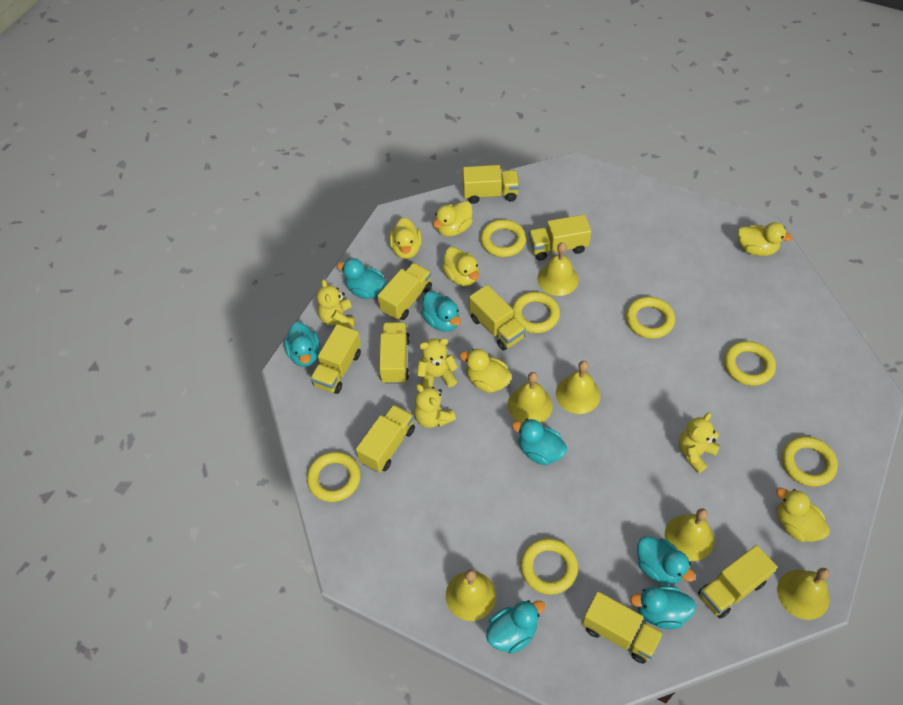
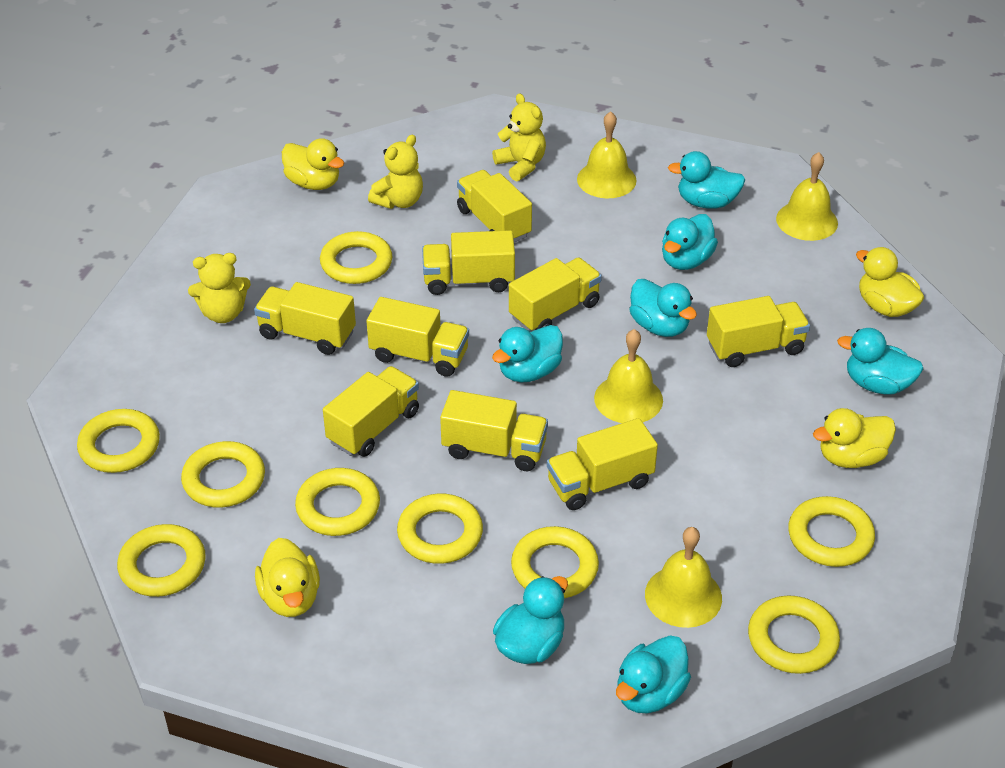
yellow bell: [446,569,496,621] [508,372,553,423] [537,242,579,296] [556,361,601,414] [665,508,715,561] [777,568,830,620] = 6 -> [577,111,637,198] [594,329,663,423] [645,527,722,628] [776,152,838,241] = 4
yellow duck: [389,217,422,259] [432,201,473,237] [442,247,479,286] [460,349,512,393] [738,222,793,256] [776,488,830,542] = 6 -> [255,538,320,617] [282,138,344,190] [813,408,896,468] [856,247,924,317] = 4
yellow ring: [307,452,361,502] [480,219,526,257] [512,292,560,333] [520,538,578,595] [626,297,675,339] [724,341,776,386] [782,436,838,487] = 7 -> [77,409,160,473] [117,524,206,597] [181,441,265,508] [295,468,380,536] [320,231,392,284] [397,494,483,564] [511,526,599,598] [748,595,840,674] [788,496,875,567] = 9
yellow teddy bear: [317,279,355,328] [414,384,456,428] [416,338,458,388] [679,413,720,473] = 4 -> [188,253,251,323] [368,135,423,209] [492,93,546,181] = 3

